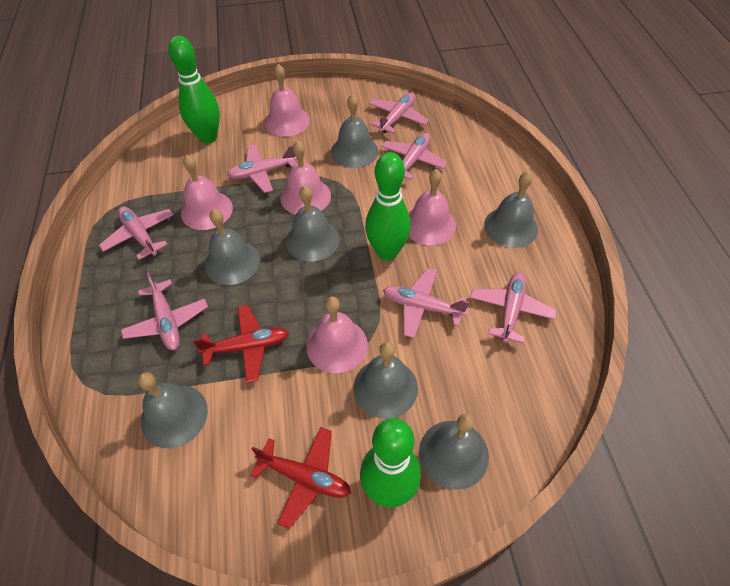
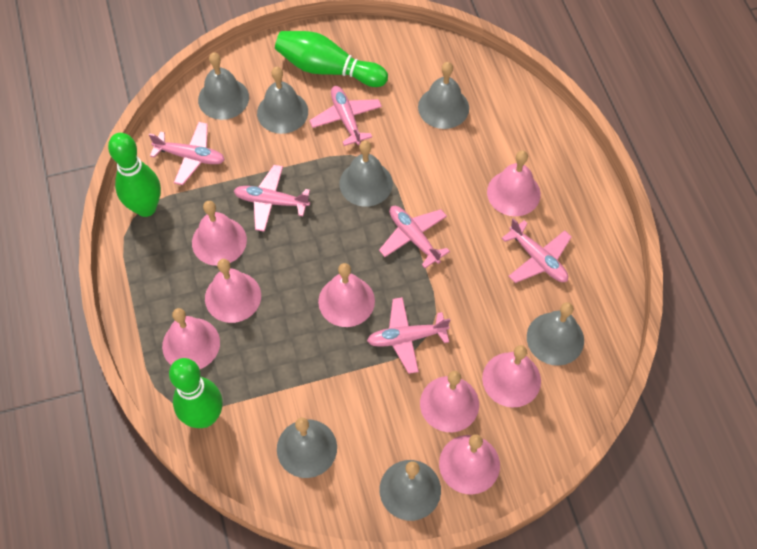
pink bell: [181,155,233,230] [265,64,310,137] [280,140,331,215] [306,297,368,373] [409,169,456,245] = 5 -> [162,308,220,369] [192,201,247,266] [205,259,261,323] [318,263,375,327] [420,371,479,432] [439,434,500,494] [482,345,541,408] [487,150,541,216] = 8
pink plane: [99,206,174,260] [121,272,208,350] [227,144,297,193] [369,93,429,134] [381,133,447,180] [383,268,469,338] [470,272,557,343] = 7 -> [149,122,225,185] [234,165,310,232] [309,86,382,146] [367,297,450,374] [379,206,450,268] [502,218,572,283] = 6
red plane: [193,305,289,383] [250,427,351,529] = 2 -> none = 0

